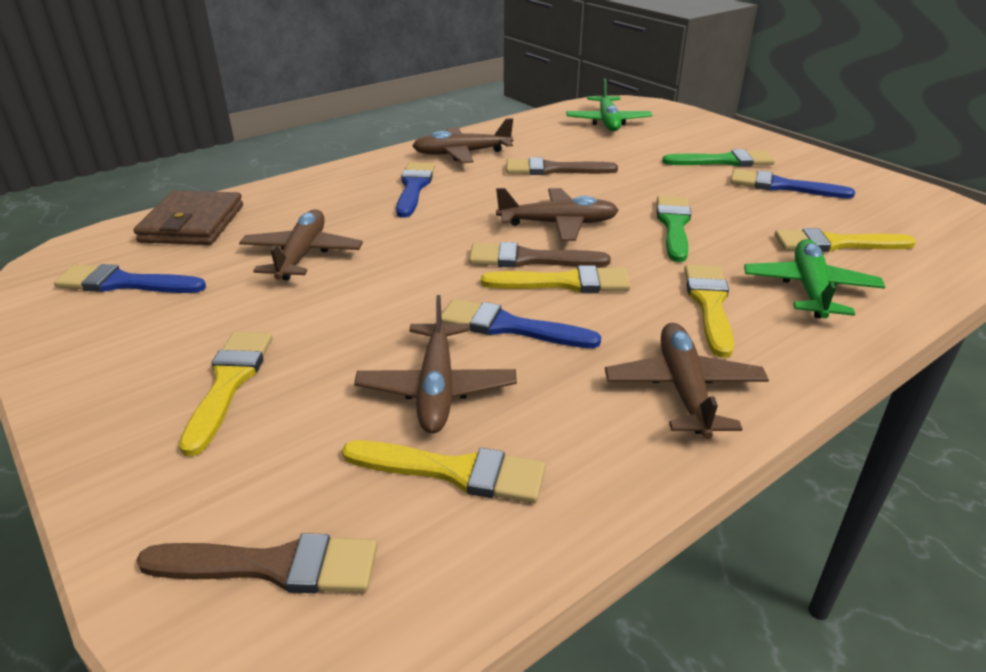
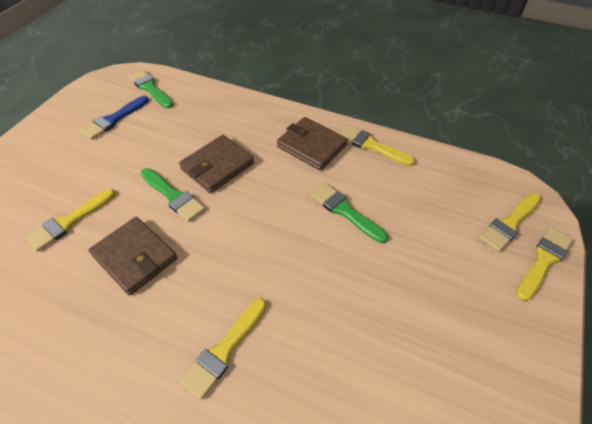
blue brush: [54,264,206,293] [396,162,435,218] [441,299,601,348] [730,169,855,199] = 4 -> [80,96,149,140] = 1
brown brush: [136,533,377,593] [469,242,611,268] [506,157,618,175] = 3 -> none = 0
brown plane: [239,209,363,280] [354,295,517,433] [412,118,513,163] [496,188,619,241] [605,323,769,439] = 5 -> none = 0
brown wallet: [134,191,243,245] = 1 -> [89,217,177,295] [179,135,254,193] [277,117,348,171] = 3
green brush: [657,196,691,262] [662,149,775,167] = 2 -> [128,69,173,108] [141,168,205,222] [310,183,388,243] = 3
green plane: [566,79,653,132] [744,239,885,318] = 2 -> none = 0

